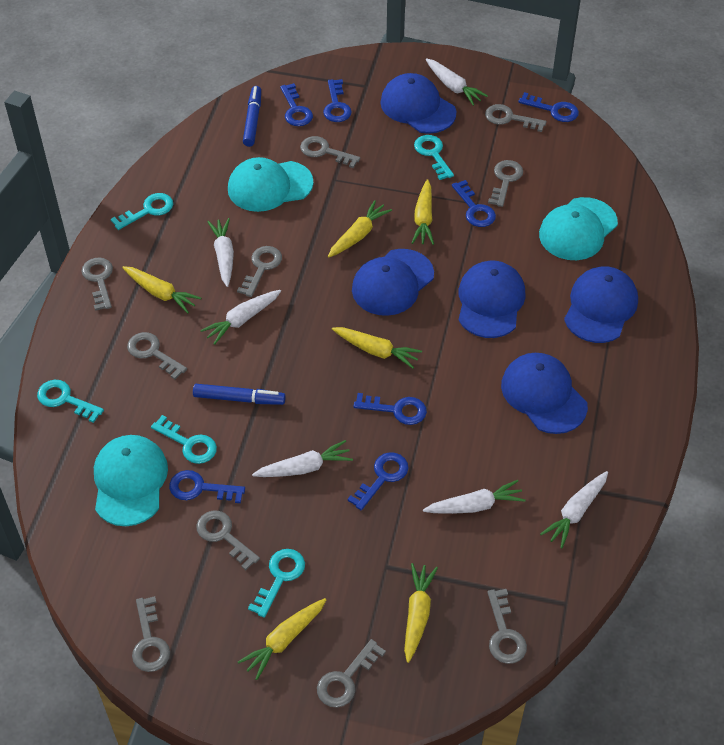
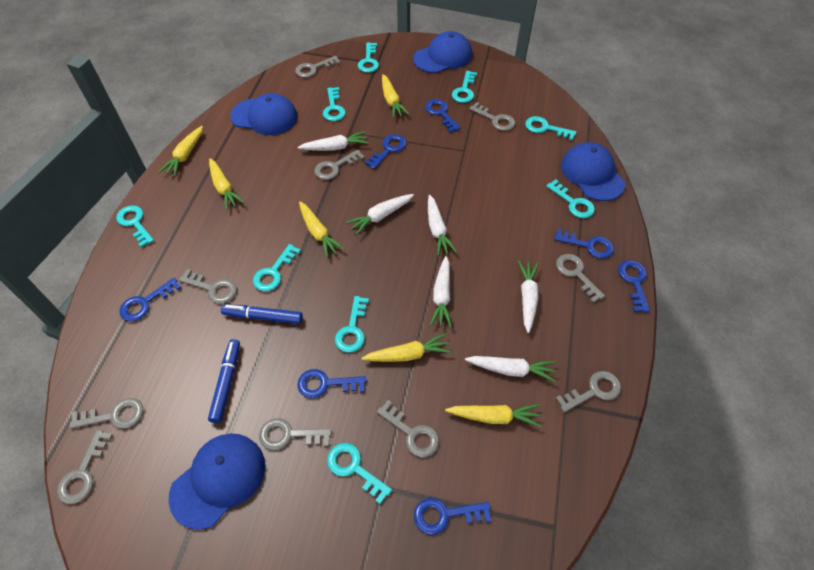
blue cap: [352,249,434,316] [380,73,456,134] [458,260,526,338] [501,353,588,434] [564,266,638,343] = 5 -> [168,433,265,530] [230,93,298,135] [413,31,472,73] [561,142,625,201] = 4
turquoise cap: [94,435,168,526] [228,157,314,212] [539,197,618,260] = 3 -> none = 0
turquoise key: [37,380,104,423] [111,193,173,230] [151,415,217,464] [248,549,305,618] [414,135,454,180] = 5 -> [116,205,154,247] [253,244,301,291] [323,87,346,121] [327,443,392,504] [335,296,369,353] [358,43,379,73] [452,71,477,103] [525,116,576,141] [546,179,595,218] = 9

